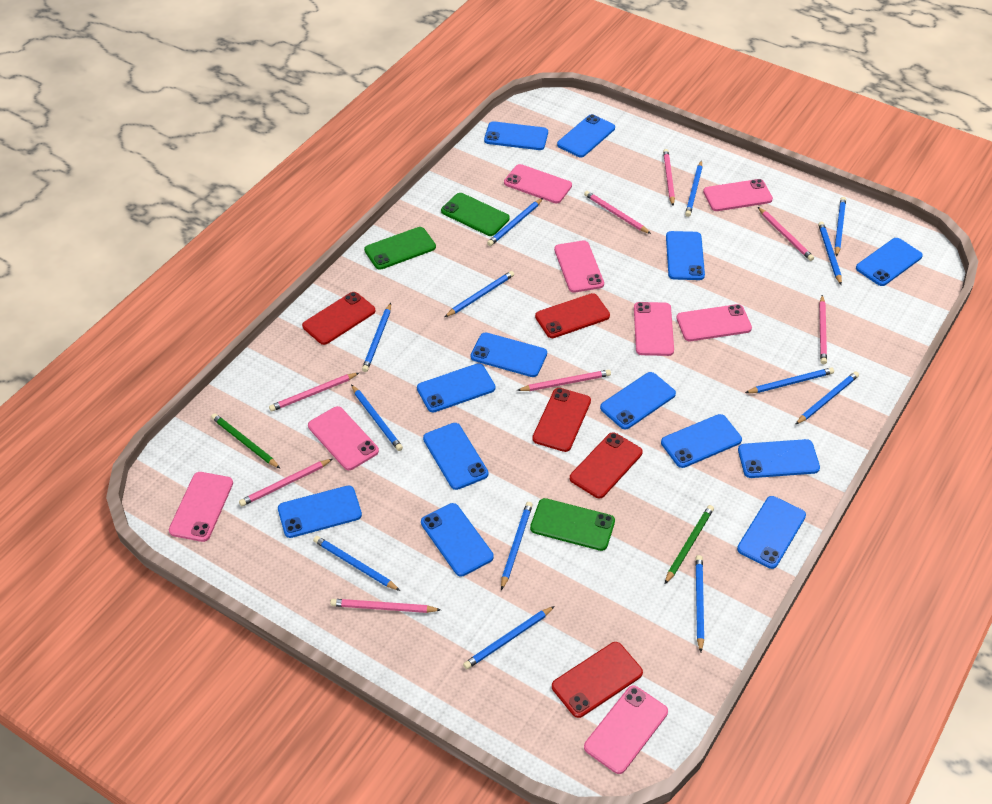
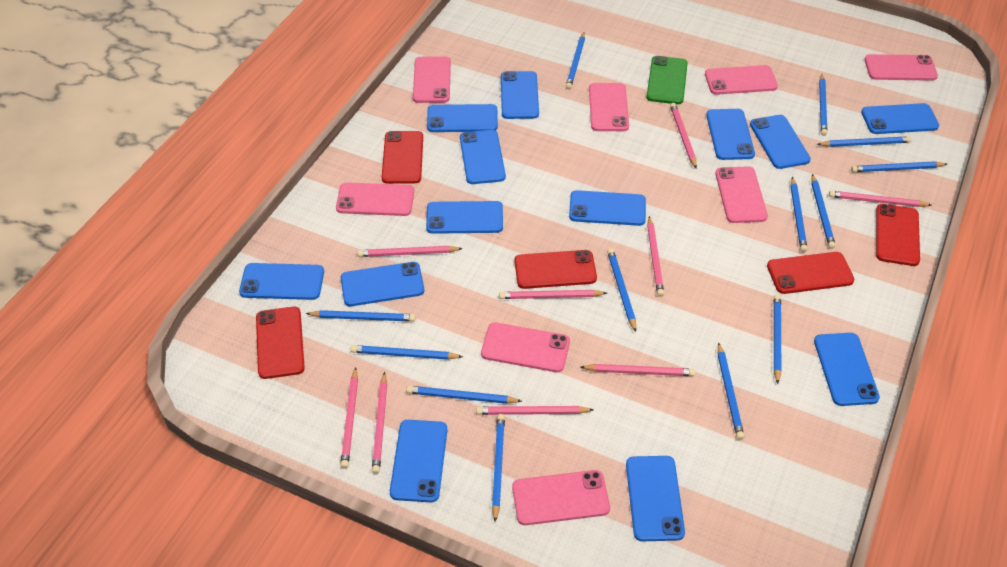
green pencil: [211,413,281,469] [665,505,714,584] = 2 -> none = 0
green phone: [364,227,436,270] [441,193,510,236] [530,498,615,551] = 3 -> [647,56,688,104] = 1
pink pencil: [239,459,332,506] [269,373,359,411] [330,599,441,613] [517,370,611,391] [584,191,651,234] [663,149,675,205] [758,207,814,261] [819,295,827,364] = 8 -> [340,367,358,468] [357,246,463,257] [372,372,387,474] [476,406,594,415] [499,290,607,299] [581,364,695,376] [647,216,664,297] [670,103,697,169] [829,191,932,207] = 9

